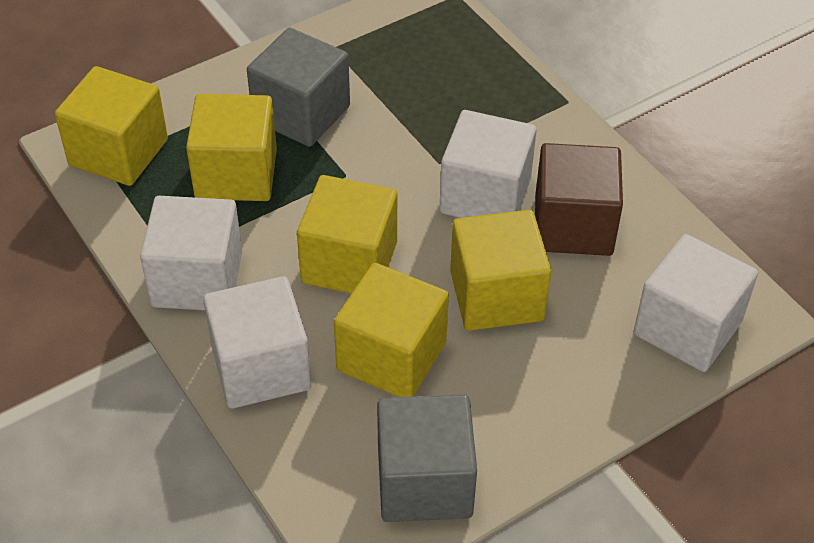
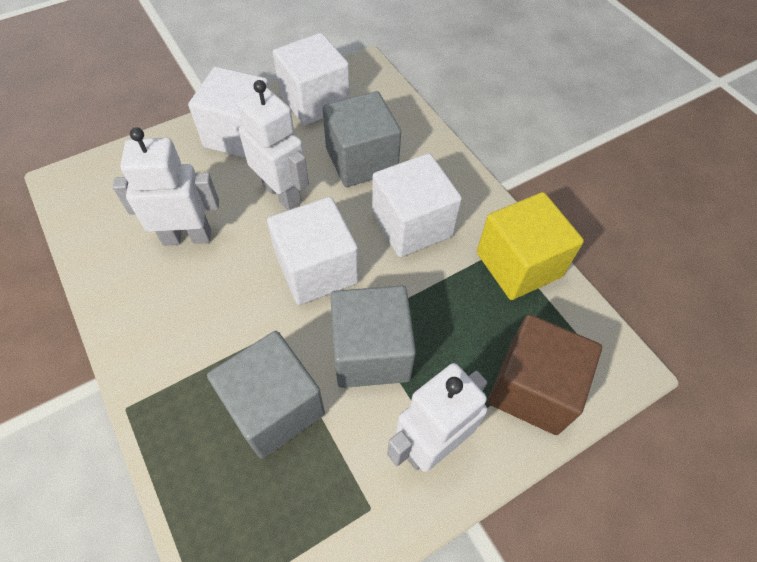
grey cube: [247,28,350,147] [377,394,477,522] = 2 -> [207,331,325,459] [322,91,401,187] [330,286,416,388] = 3
white robot: none = 0 -> [113,127,219,246] [238,80,309,210] [387,363,488,472] = 3
yellow cube: [55,66,168,186] [186,94,277,201] [297,175,397,294] [334,263,449,397] [450,210,551,331] = 5 -> [477,192,584,300] = 1

